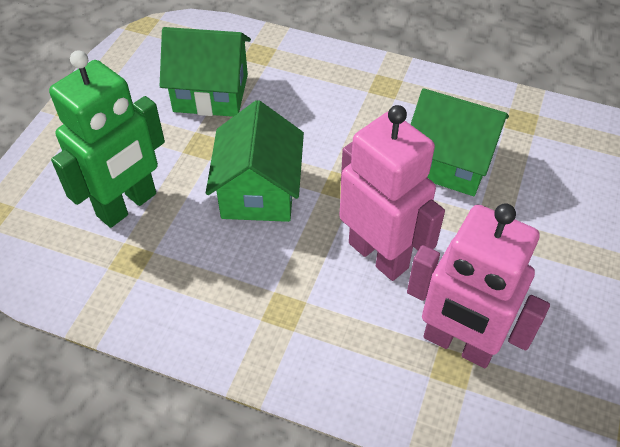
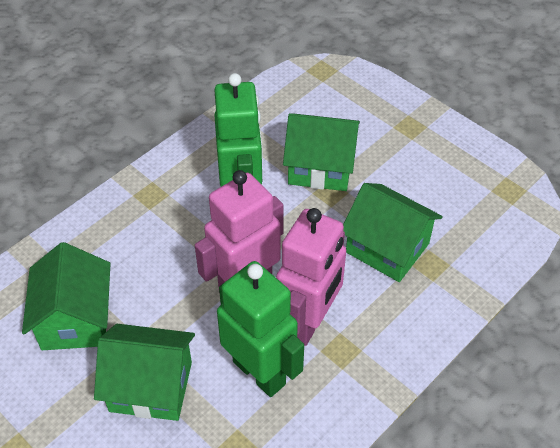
green house: [160,27,251,117] [206,100,304,222] [410,88,509,196] = 3 -> [22,242,110,350] [94,324,195,421] [283,113,360,191] [343,183,443,282] = 4
green robot: [49,50,165,228] = 1 -> [214,73,263,187] [217,261,304,397] = 2

